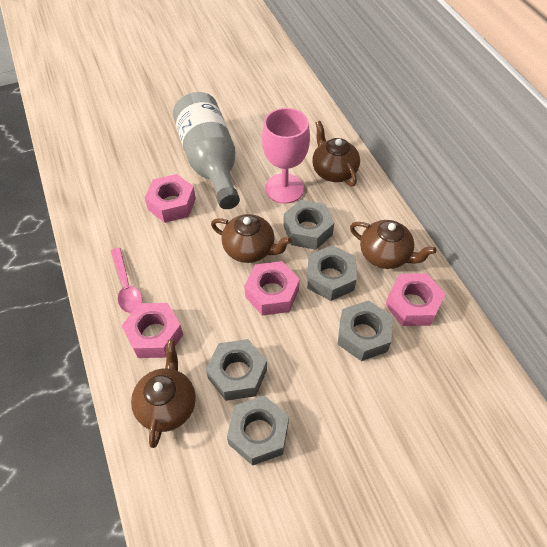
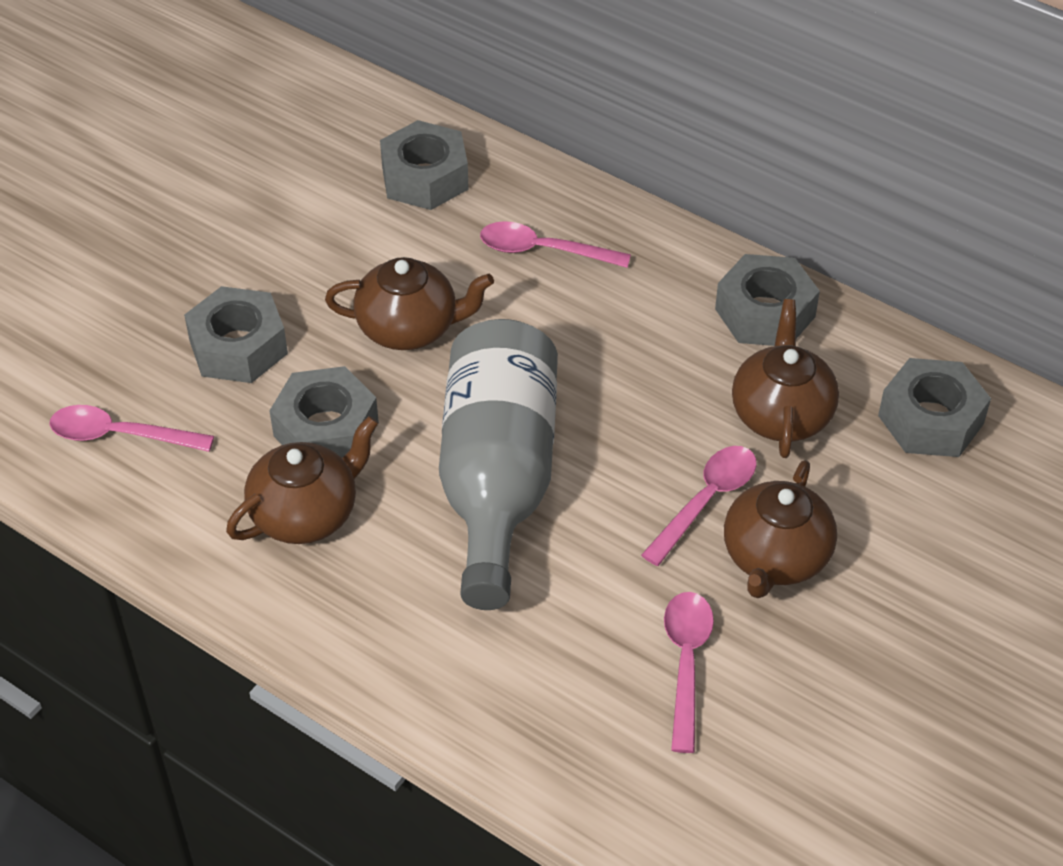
pink goblet: [262,108,310,204] = 1 -> none = 0
pink nut: [122,303,183,358] [145,174,196,223] [244,261,300,316] [385,273,445,326] = 4 -> none = 0
pink spoon: [111,248,142,313] = 1 -> [49,405,214,452] [480,221,631,268] [641,446,757,566] [664,592,714,753] = 4

